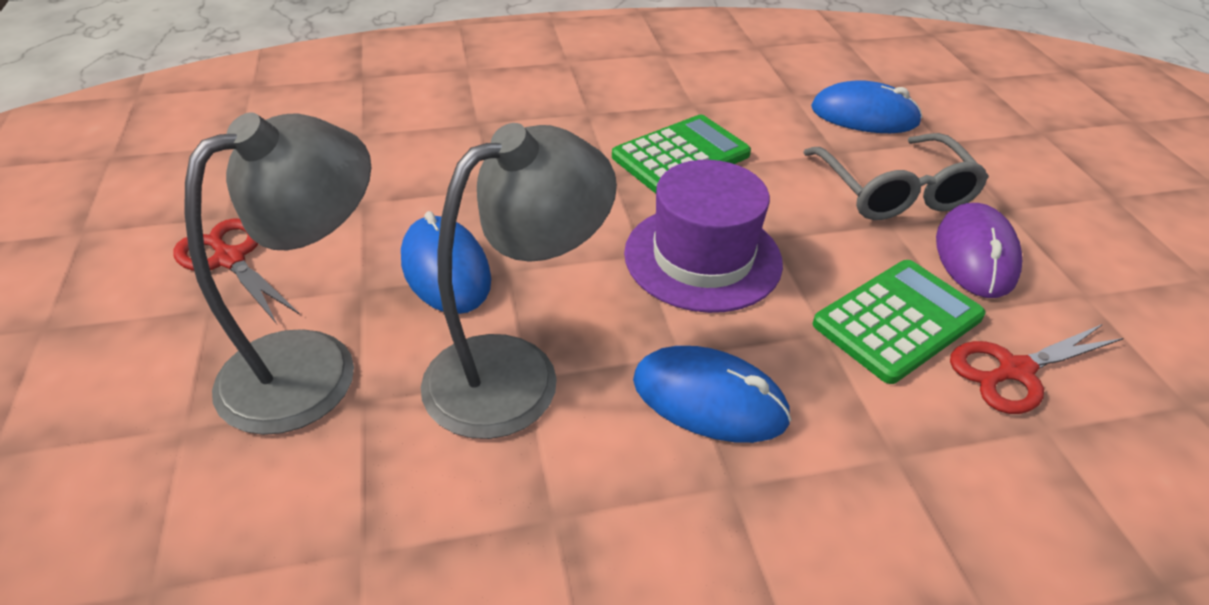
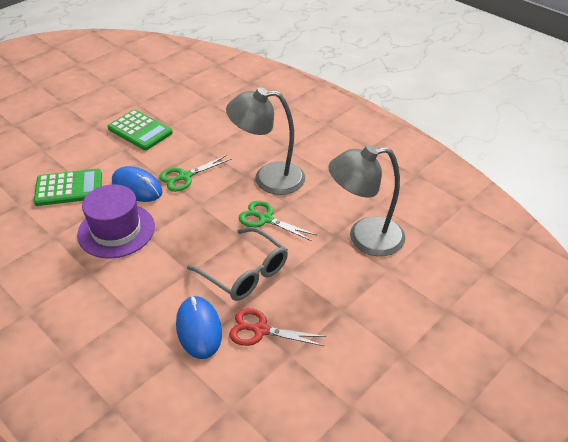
blue mouse: [401,211,491,314] [633,346,792,443] [811,80,922,133] = 3 -> [112,166,163,202] [176,296,222,359] = 2
green scissors: none = 0 -> [159,155,232,192] [239,201,316,241] = 2
purple mouse: [936,203,1022,298] = 1 -> none = 0
red scissors: [173,218,300,324] [950,324,1123,414] = 2 -> [229,308,326,346] = 1

